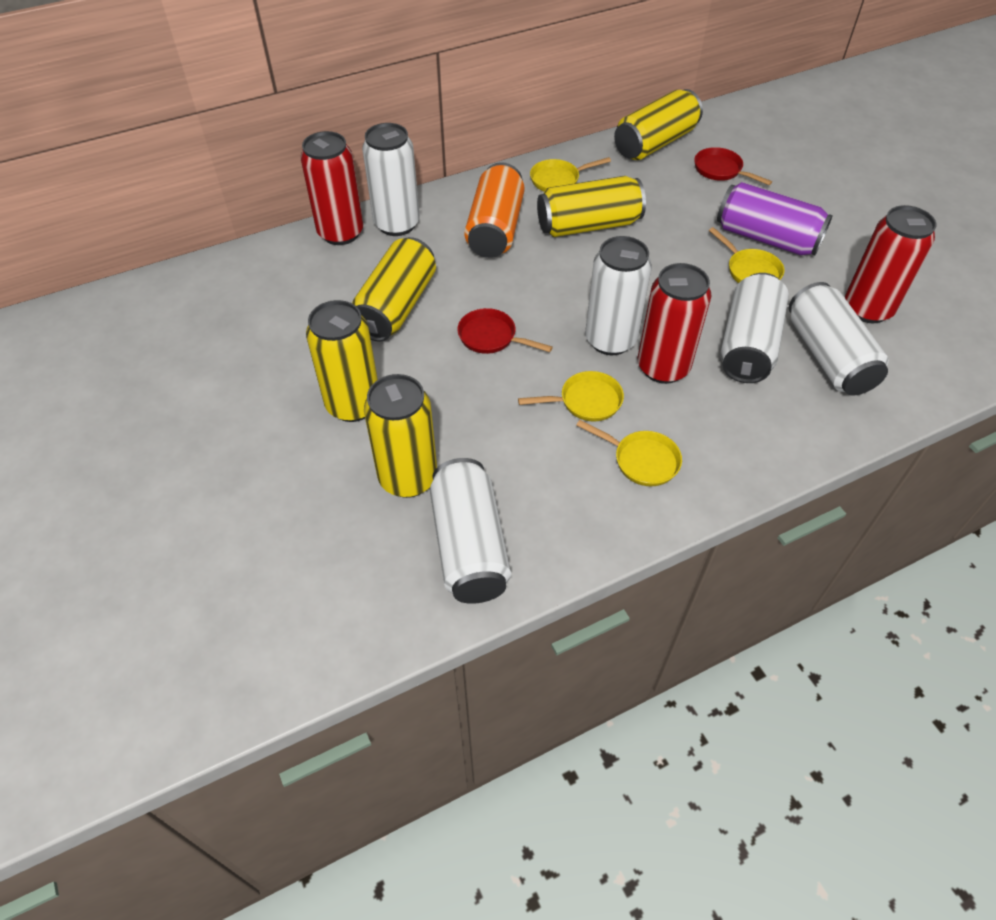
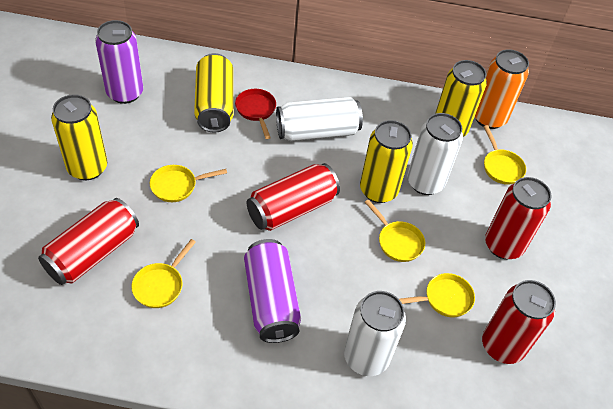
purple can: [717,182,833,256] = 1 -> [95,20,143,104] [244,239,301,343] = 2
red can: [300,131,363,245] [638,263,711,384] [845,205,937,323] = 3 -> [38,198,139,285] [247,163,340,231] [482,280,556,364] [485,177,552,259] = 4
red pan: [457,308,553,354] [694,147,772,185] = 2 -> [235,89,276,139] = 1
white can: [362,123,420,236] [430,458,511,604] [585,236,652,355] [720,273,789,383] [789,282,889,396] = 5 -> [276,97,363,141] [344,291,406,376] [407,113,463,195] = 3
yellow can: [306,300,378,422] [352,237,436,342] [364,374,437,498] [537,176,646,237] [614,89,703,160] = 5 -> [51,94,107,180] [194,53,233,132] [360,120,413,203] [435,60,487,137] = 4
yellow pan: [518,371,624,422] [530,157,611,192] [576,420,682,486] [709,227,784,283] = 4 -> [131,239,196,308] [150,165,227,202] [365,199,425,262] [399,273,475,318] [483,125,526,185] = 5

